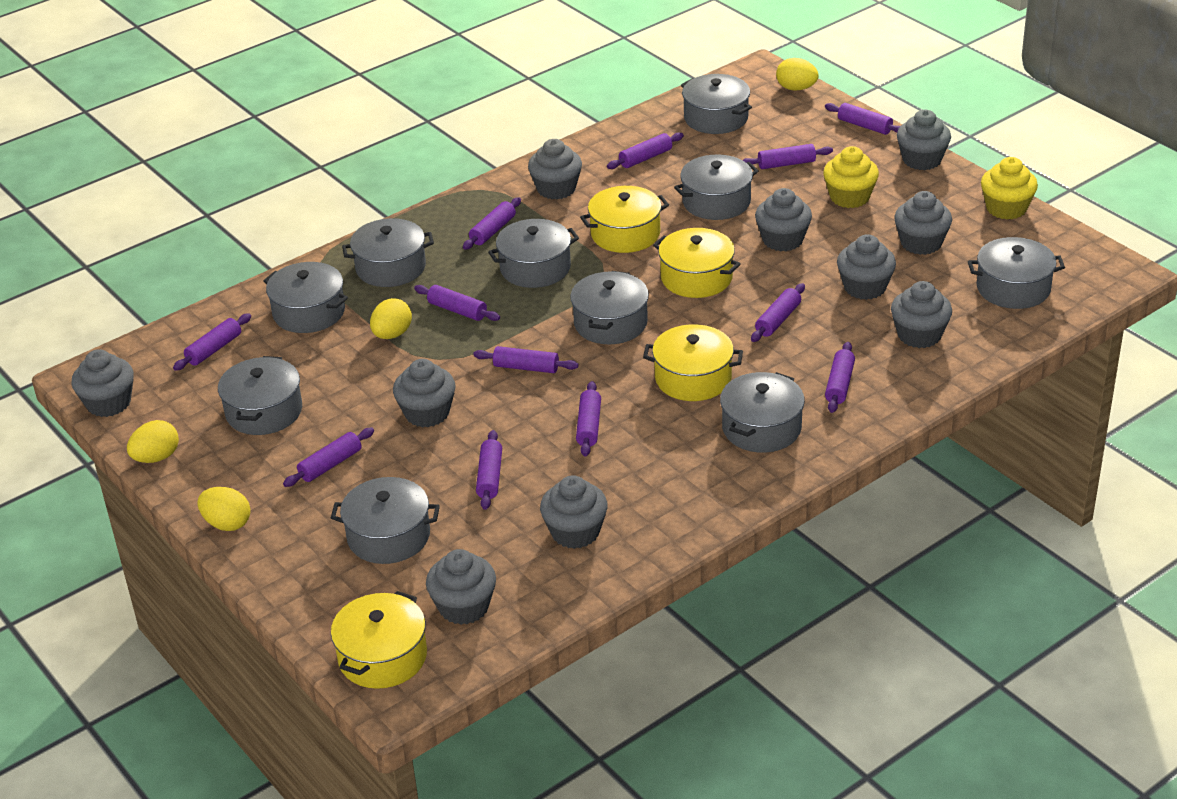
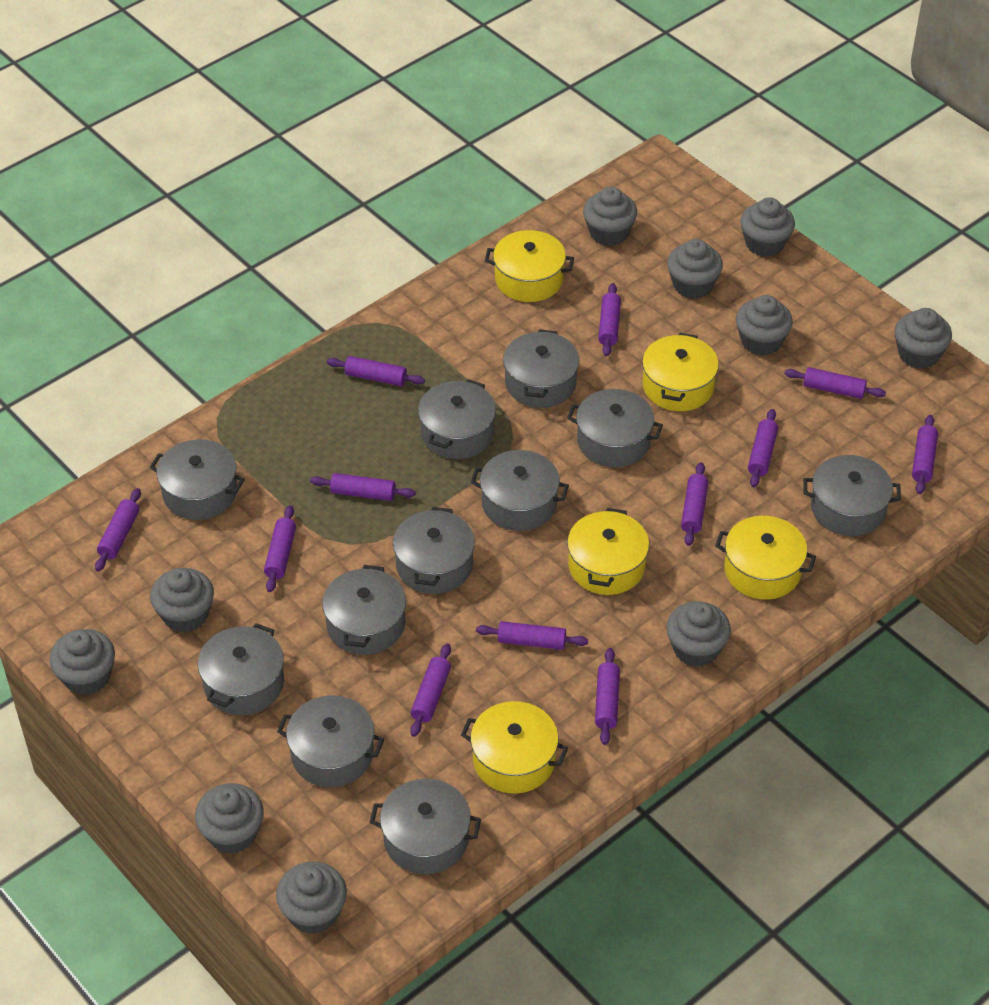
grey pot: [218,356,302,435] [263,262,348,333] [331,477,440,564] [342,218,434,287] [488,219,579,288] [570,271,649,344] [674,155,759,220] [681,74,752,134] [720,372,805,453] [968,237,1065,309] = 10 -> [149,439,245,520] [198,623,284,715] [277,695,384,787] [322,565,406,655] [370,779,481,874] [393,507,475,594] [418,379,496,459] [471,450,569,531] [503,329,579,408] [567,389,663,467] [803,455,901,536] = 11
yellow cupcake: [823,146,879,208] [981,157,1038,219] = 2 -> none = 0
yellow egg: [127,420,179,463] [197,487,251,531] [370,298,412,339] [776,58,819,91] = 4 -> none = 0
yellow pot: [331,591,427,689] [580,186,669,253] [643,324,743,401] [653,228,741,298] = 4 -> [461,701,568,794] [485,230,574,302] [567,508,649,595] [642,333,719,411] [715,516,816,600] = 5

